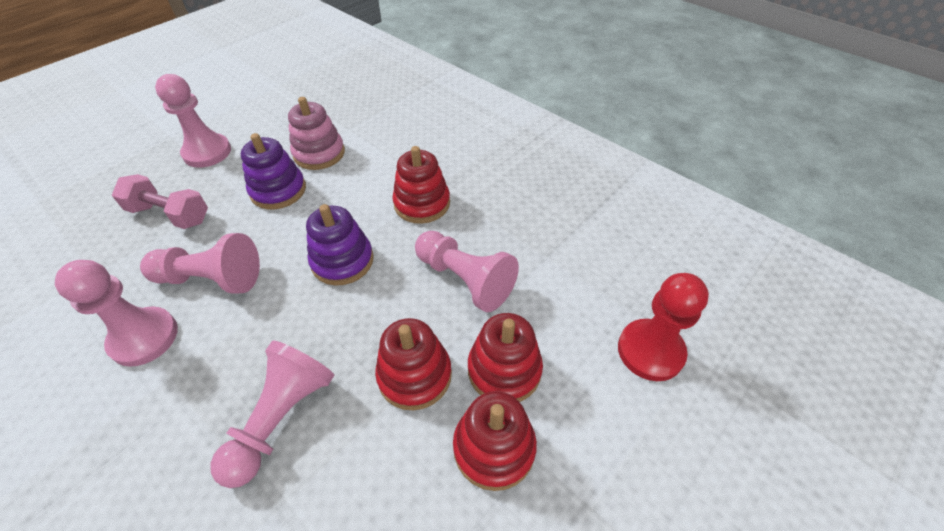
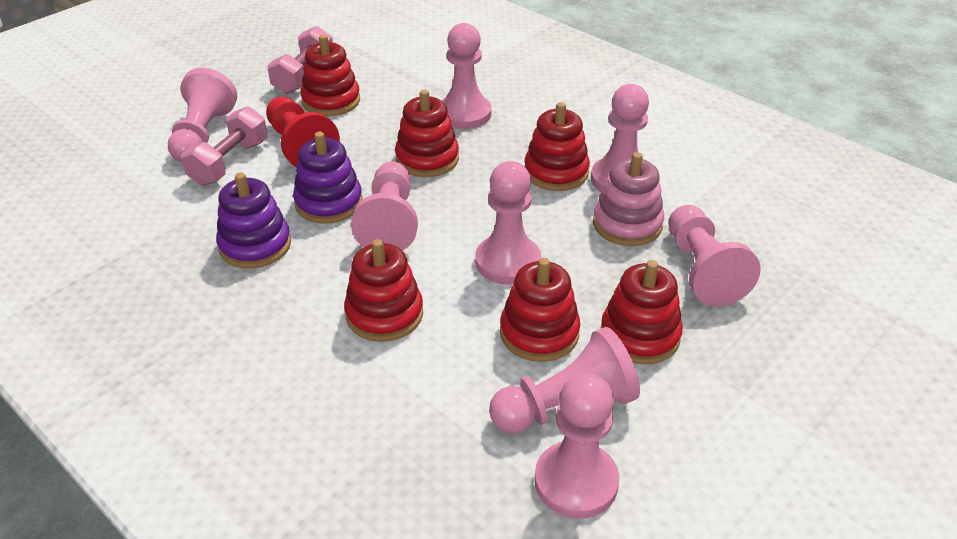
pink dumbbell: [112,174,208,229] = 1 -> [181,106,268,186] [267,26,333,94] = 2
pink pawn: [55,260,178,367] [140,233,260,294] [155,74,231,168] [210,340,334,488] [415,231,519,312] = 5 -> [168,68,237,162] [351,162,418,251] [442,23,491,129] [475,161,541,285] [489,327,640,434] [534,373,619,519] [591,84,649,192] [668,205,761,307] = 8
red stacking toy: [375,318,452,410] [392,146,450,224] [453,391,537,491] [468,313,543,402] = 4 -> [301,35,360,116] [344,239,423,342] [395,90,459,177] [500,258,580,362] [524,102,590,191] [601,260,683,364] = 6

